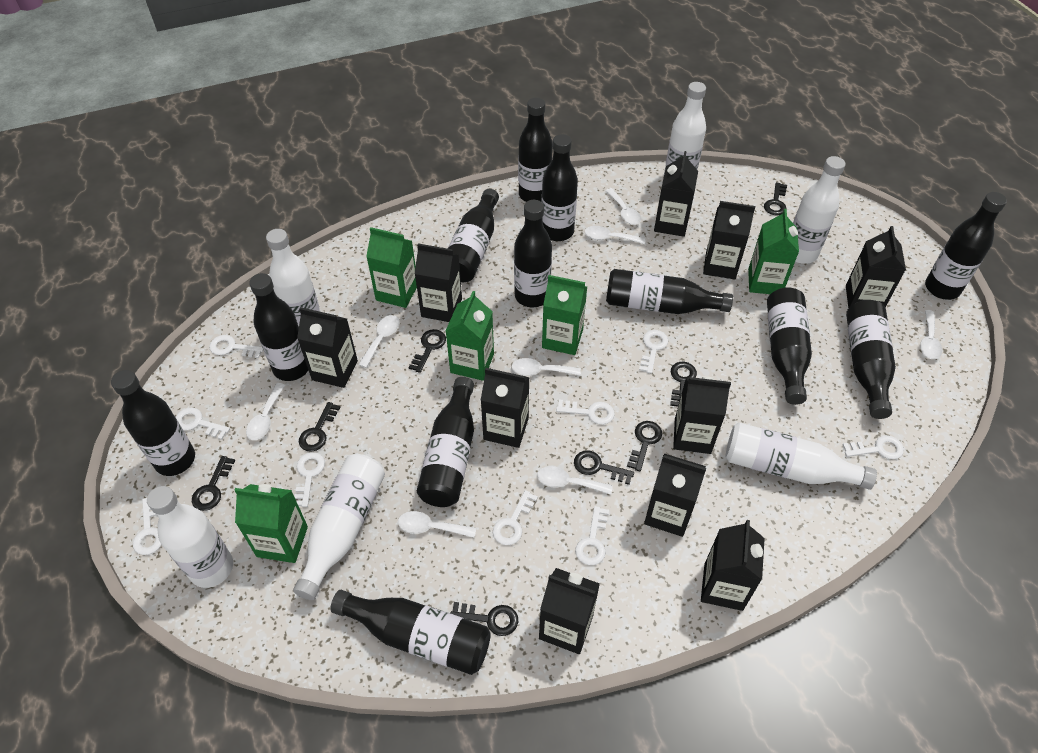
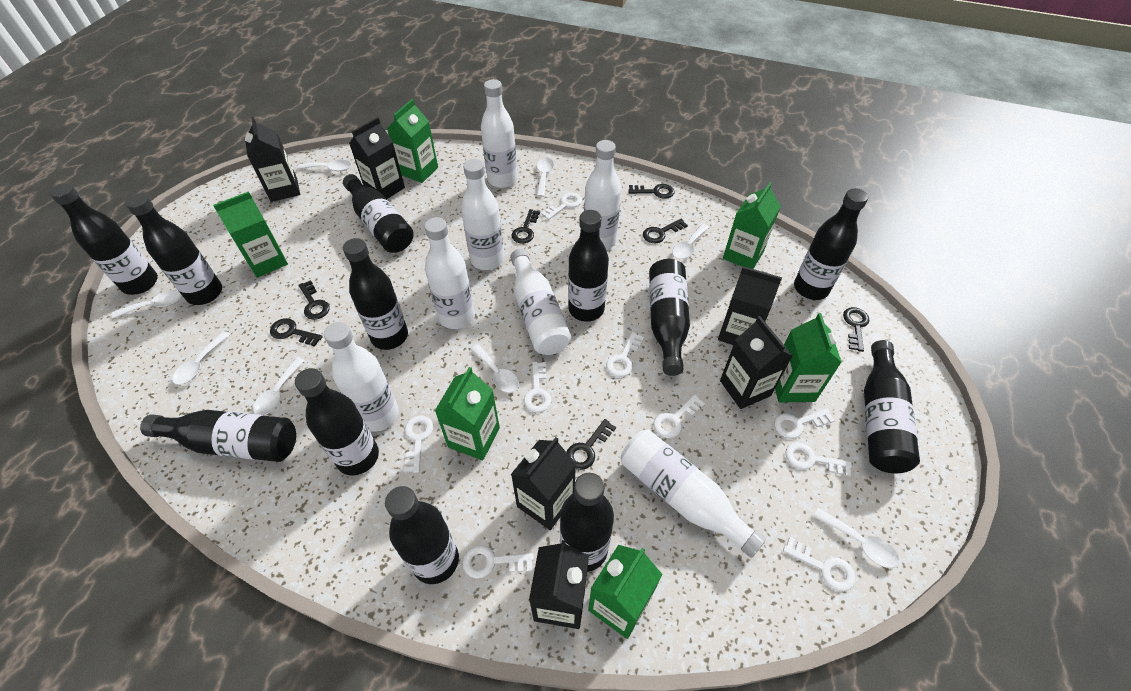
black carton: [297,307,358,388] [415,243,462,322] [481,368,530,448] [539,568,600,654] [644,453,706,537] [654,151,698,237] [673,376,731,454] [701,520,765,611] [703,201,755,279] [846,226,906,308] = 10 -> [245,117,300,202] [349,117,405,199] [511,437,576,530] [529,540,589,629] [718,266,782,345] [720,316,793,409] = 6
black key: [192,456,235,511] [299,402,340,452] [408,329,446,373] [450,602,518,636] [574,450,634,485] [627,421,662,471] [670,362,697,407] [764,182,787,215] = 8 -> [270,318,323,347] [298,280,330,320] [512,209,540,243] [567,419,616,470] [628,184,675,199] [643,219,688,243] [843,307,869,352] = 7
green carton: [234,484,308,563] [366,227,417,308] [446,291,494,381] [542,275,587,355] [748,209,799,294] = 5 -> [213,191,288,278] [387,99,438,183] [435,367,500,460] [588,545,663,639] [723,182,781,269] [775,313,842,402] = 6
white bottle: [147,486,233,588] [266,229,320,326] [293,454,385,600] [664,82,706,174] [726,422,877,490] [793,156,846,264] = 6 -> [324,322,399,432] [424,217,475,329] [461,159,504,270] [481,79,518,188] [510,249,571,355] [584,140,621,250] [621,430,766,558] = 7

